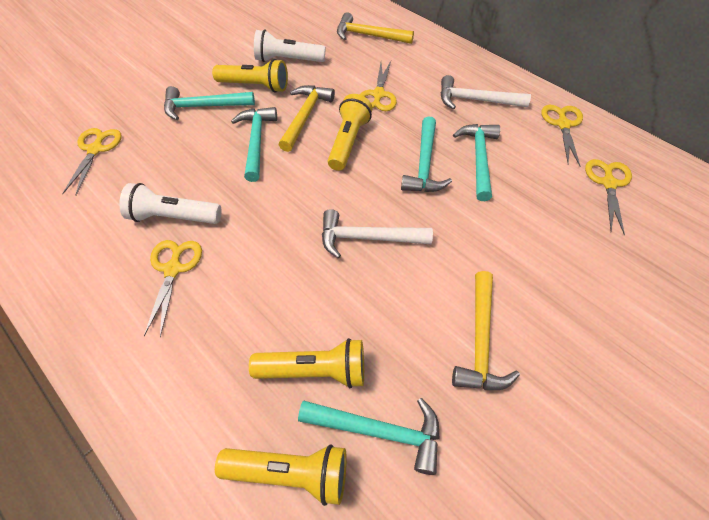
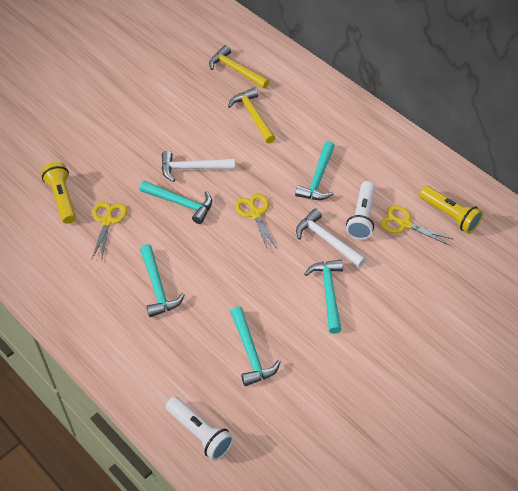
yellow flashlight: [212,59,288,93] [215,444,347,506] [249,338,364,388] [328,94,372,171] = 4 -> [41,162,76,223] [419,186,483,234] = 2
yellow hammer: [279,85,335,152] [337,12,414,44] [452,271,520,390] = 3 -> [209,45,270,89] [228,87,275,143] = 2
yellow scissors: [62,128,122,196] [144,240,202,337] [360,61,397,111] [541,105,583,166] [585,159,632,235] = 5 -> [92,202,127,262] [235,194,277,250] [381,205,453,246] = 3

